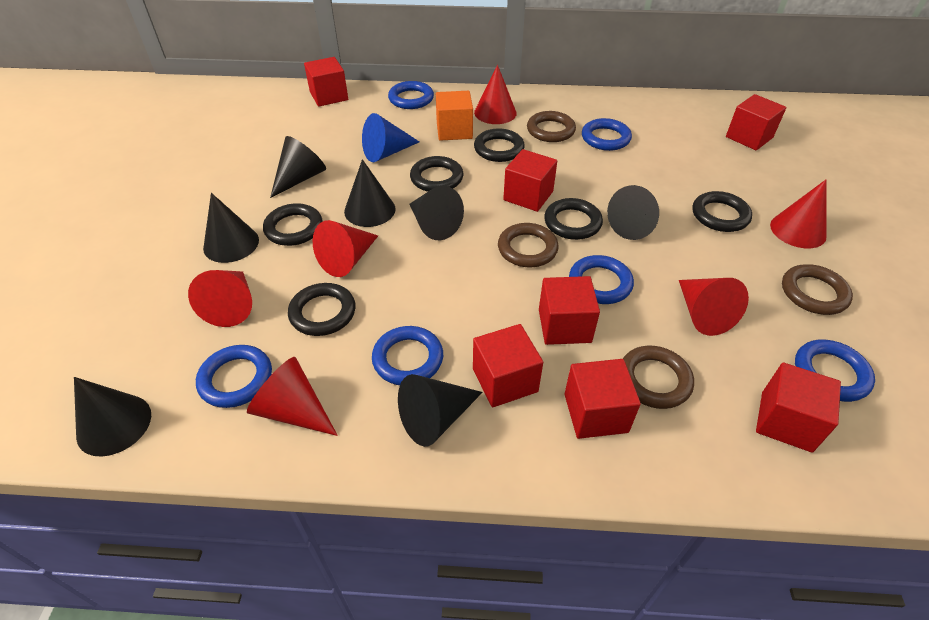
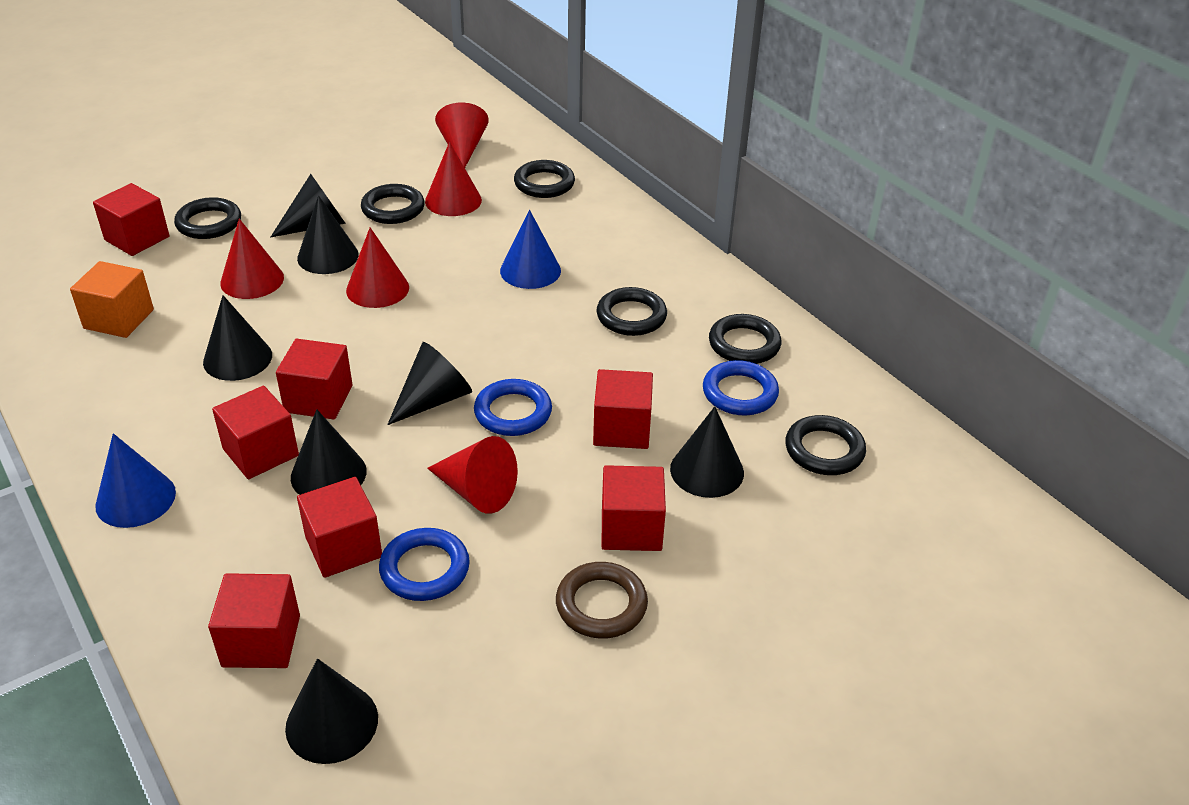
blue cone: [362,113,419,162] = 1 -> [95,433,176,528] [500,210,561,289] = 2
blue ring: [196,345,272,408] [372,326,443,385] [388,81,434,109] [569,255,634,304] [582,118,632,151] [795,340,875,402] = 6 -> [379,528,470,601] [474,379,552,436] [703,360,779,415] = 3
brown ring: [498,223,559,267] [527,111,576,142] [623,346,694,409] [782,264,853,315] = 4 -> [556,562,648,639] = 1
red cone: [188,270,252,327] [247,357,338,436] [313,220,378,277] [474,65,517,124] [679,278,749,336] [770,180,827,248] = 6 -> [220,219,284,299] [346,227,409,308] [425,142,482,216] [427,436,518,514] [435,102,489,168] = 5

